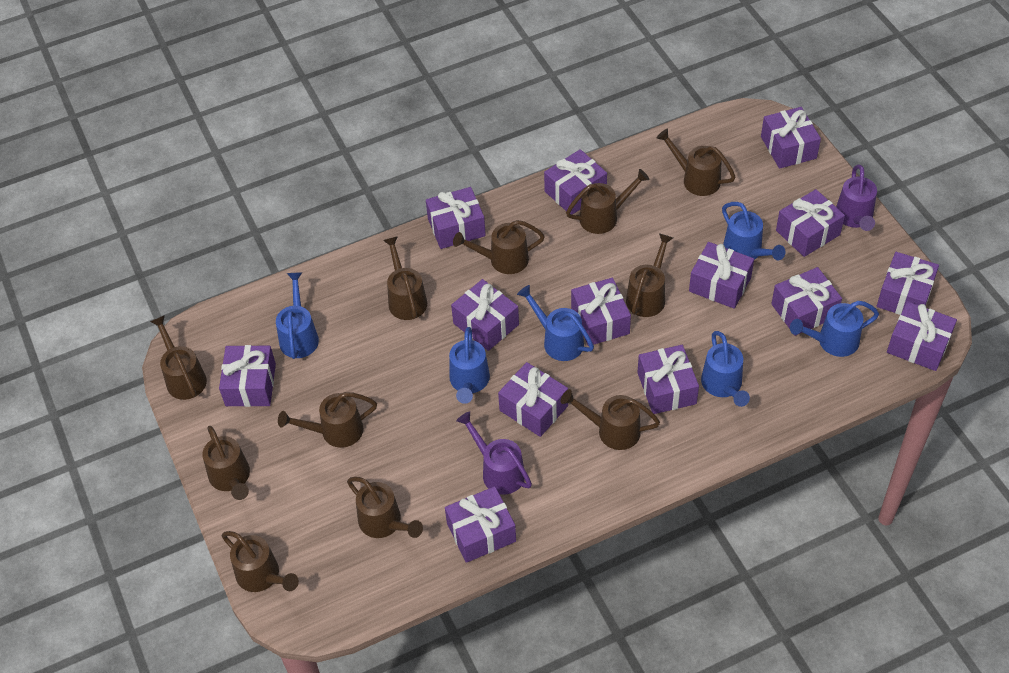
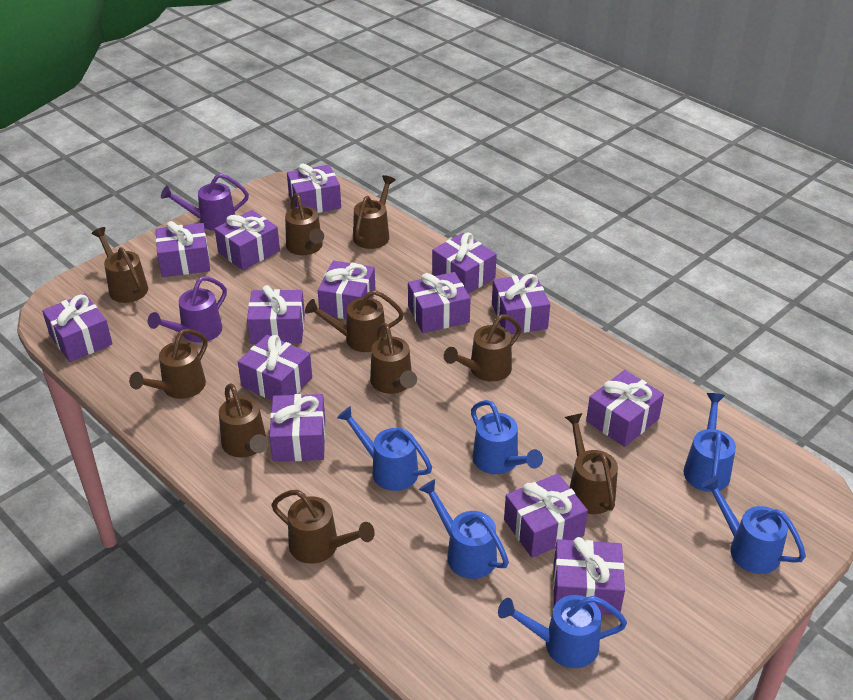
brown watering can: [150,315,207,400] [202,426,250,500] [222,531,299,592] [278,392,377,448] [347,477,423,538] [383,236,427,320] [453,220,545,274] [561,389,660,450] [566,169,650,234] [626,233,673,317] [657,129,736,196] = 11 -> [91,227,148,303] [129,329,208,399] [219,383,268,458] [271,490,375,564] [285,193,324,255] [305,290,404,352] [353,175,396,249] [370,323,417,394] [444,314,521,382] [565,413,618,514] = 10

